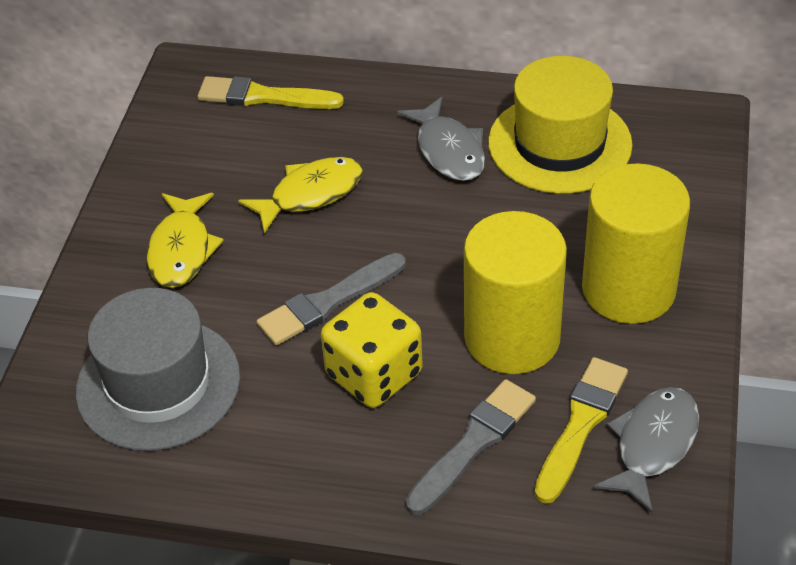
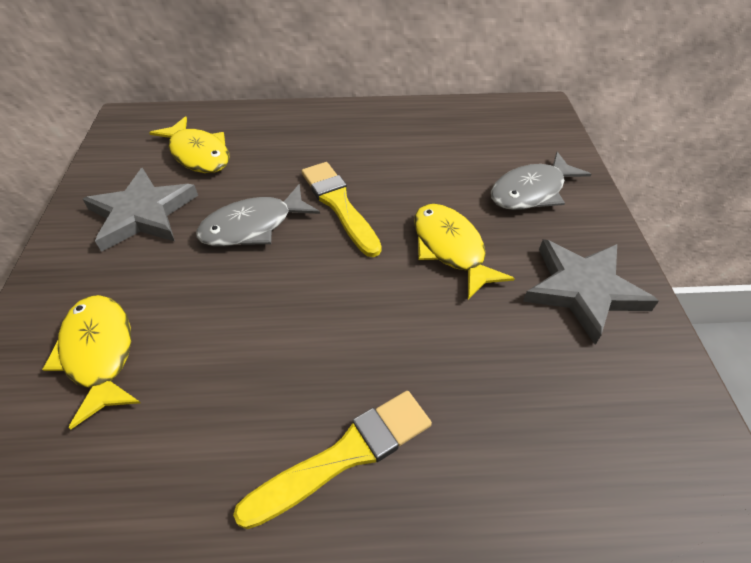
grey brush: [257,253,406,346] [406,379,536,515] = 2 -> none = 0
grey hat: [76,288,240,451] = 1 -> none = 0
grey star: none = 0 -> [83,168,198,252] [523,239,659,345] = 2
yellow cylinder: [464,211,567,374] [582,163,690,324] = 2 -> none = 0
yellow dice: [321,292,423,408] = 1 -> none = 0
yellow fish: [146,193,224,288] [238,157,363,234] = 2 -> [42,295,140,430] [149,116,230,173] [414,204,515,299] = 3
yellow hat: [488,56,633,194] = 1 -> none = 0

